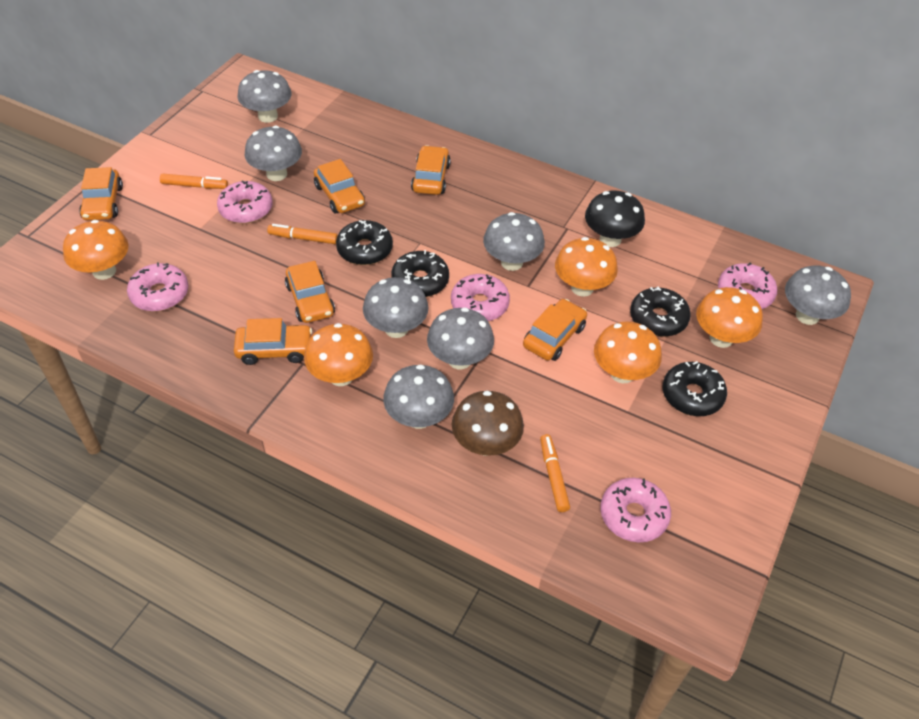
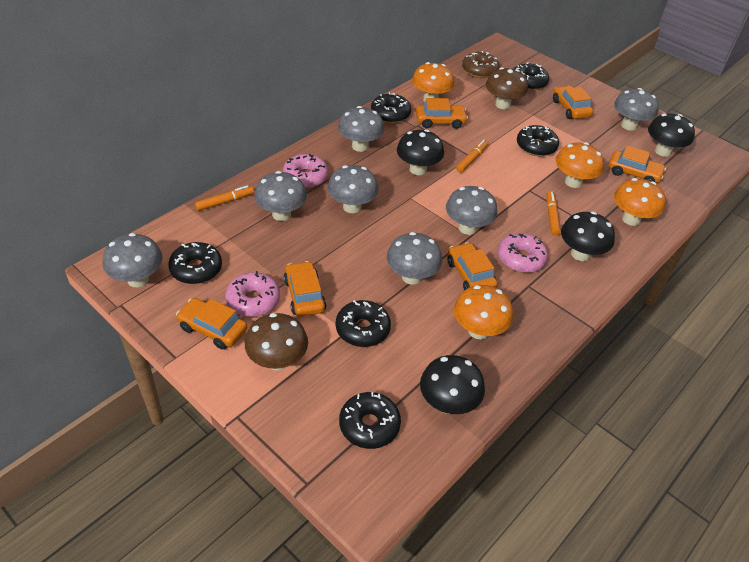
black donut: [336,220,393,265] [391,250,449,297] [630,287,691,337] [663,361,727,416] = 4 -> [168,242,222,284] [336,300,391,347] [339,392,401,449] [371,92,411,123] [514,62,549,90] [517,125,559,156] = 6
black mushroom: [585,190,645,247] = 1 -> [397,129,444,175] [420,355,485,414] [561,212,615,261] [648,114,695,157] = 4
brown donut: none = 0 -> [462,51,499,78] = 1
brown mushroom: [452,391,524,456] = 1 -> [245,313,308,371] [486,67,528,109] = 2
orange mushroom: [63,220,129,280] [304,323,373,386] [555,237,618,297] [594,322,662,384] [696,287,763,348] = 5 -> [412,62,454,102] [454,285,513,339] [556,142,604,188] [614,178,666,226] = 4
pink donut: [127,262,188,312] [217,180,273,224] [451,274,510,321] [600,478,671,543] [718,262,777,309] = 5 -> [225,271,280,317] [283,154,328,188] [498,233,548,273] = 3

